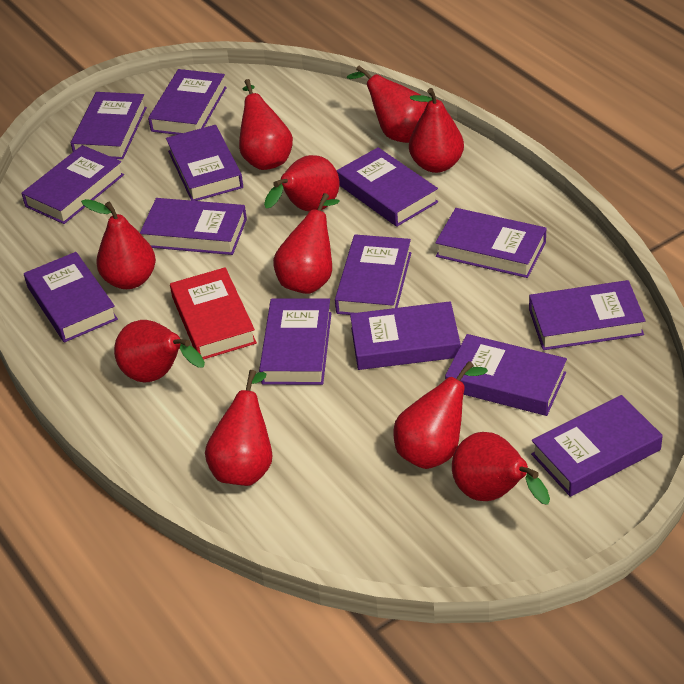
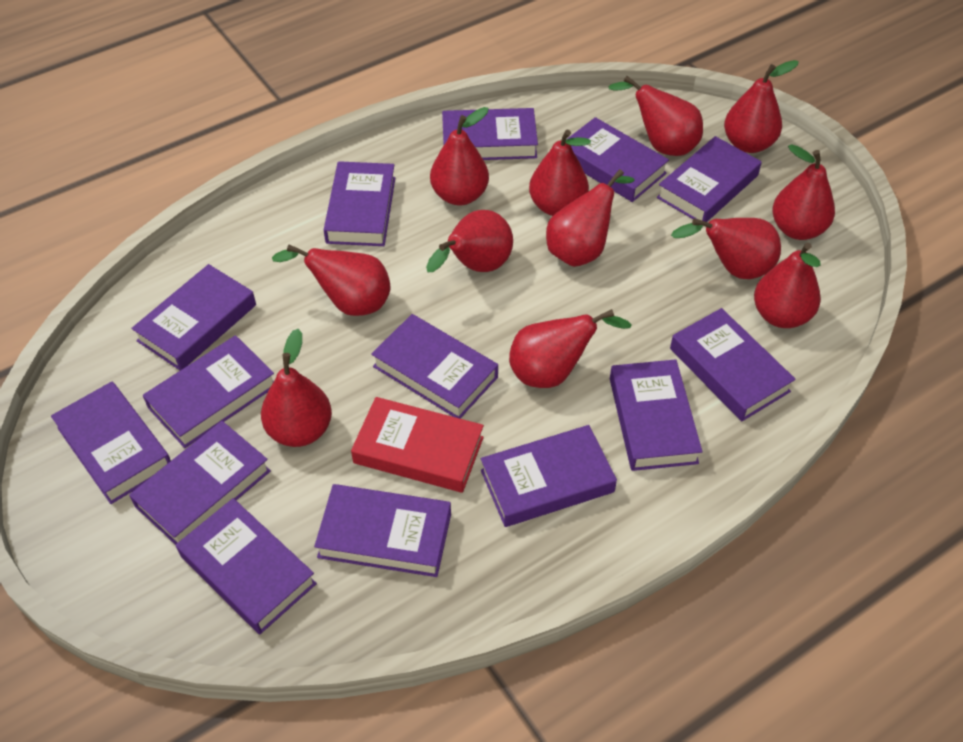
red pear: [81,199,156,289] [114,320,205,382] [205,370,272,486] [239,79,293,170] [264,155,339,212] [273,193,340,294] [347,65,428,143] [394,361,488,469] [409,88,464,173] [452,432,550,505] = 10 -> [261,329,332,447] [272,244,391,316] [426,210,513,272] [430,107,489,205] [509,309,632,388] [529,130,591,216] [546,169,635,267] [608,76,703,156] [671,218,781,279] [724,60,799,153] [754,242,821,328] [772,144,835,240] = 12

